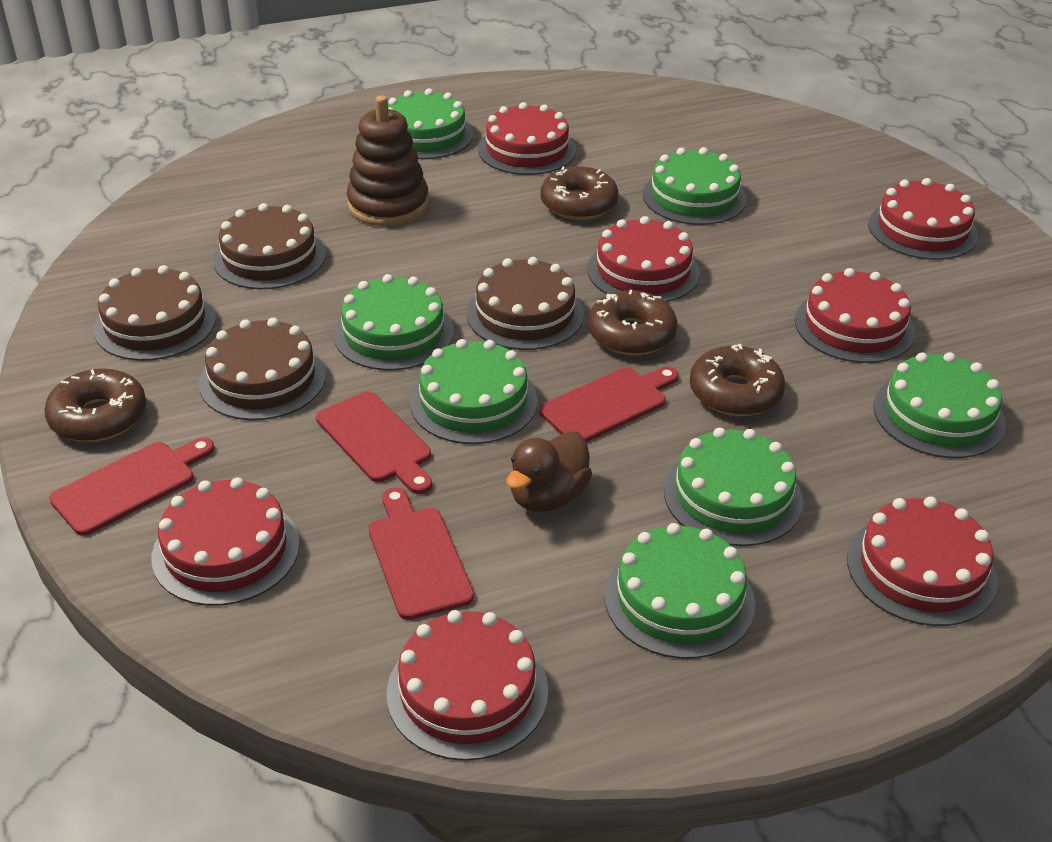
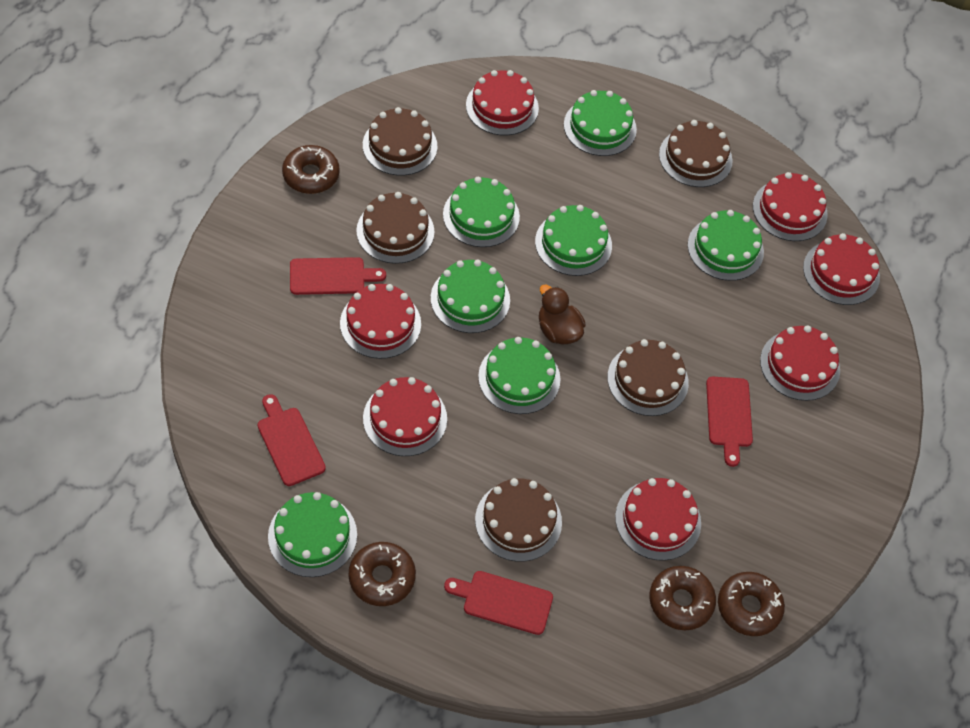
brown cake: [94,265,216,361] [199,318,326,420] [213,203,326,289] [467,257,584,350] = 4 -> [356,192,434,264] [363,107,437,176] [475,478,562,562] [607,339,689,416] [659,120,732,187] = 5
brown stacking toy: [347,96,429,226] = 1 -> none = 0

